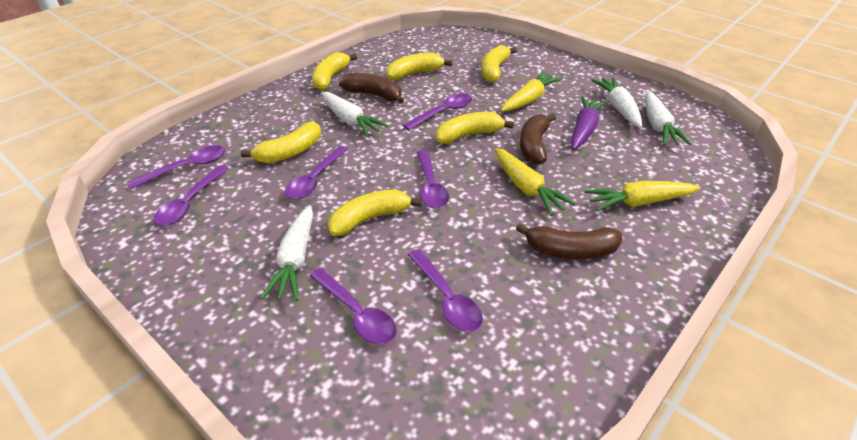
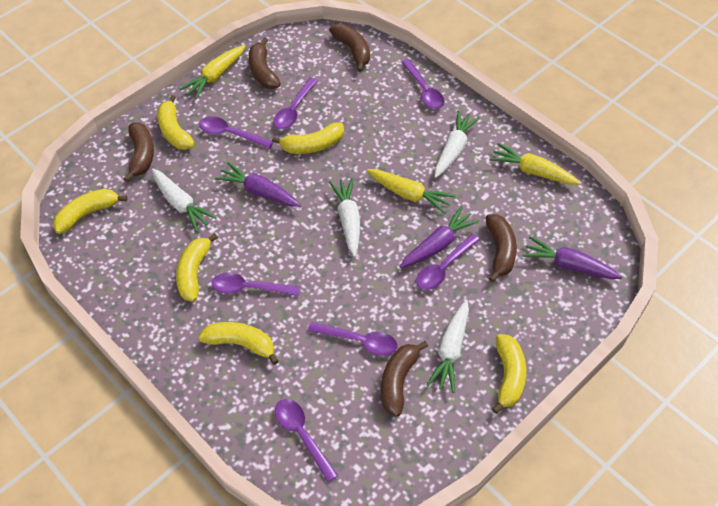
brown banana: [339,73,404,104] [516,223,622,259] [520,114,556,164] = 3 -> [123,122,154,182] [249,37,281,89] [329,24,370,72] [381,341,428,417] [485,214,517,282] = 5
purple carrot: [571,96,607,150] = 1 -> [215,162,301,207] [399,206,480,268] [522,236,622,279] = 3

